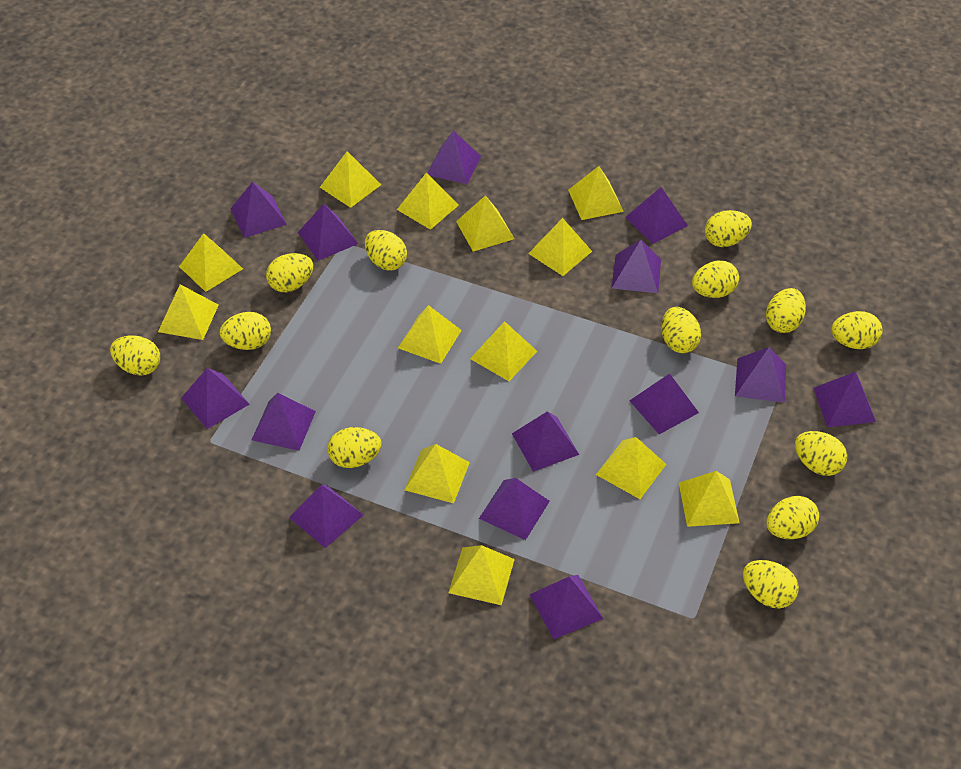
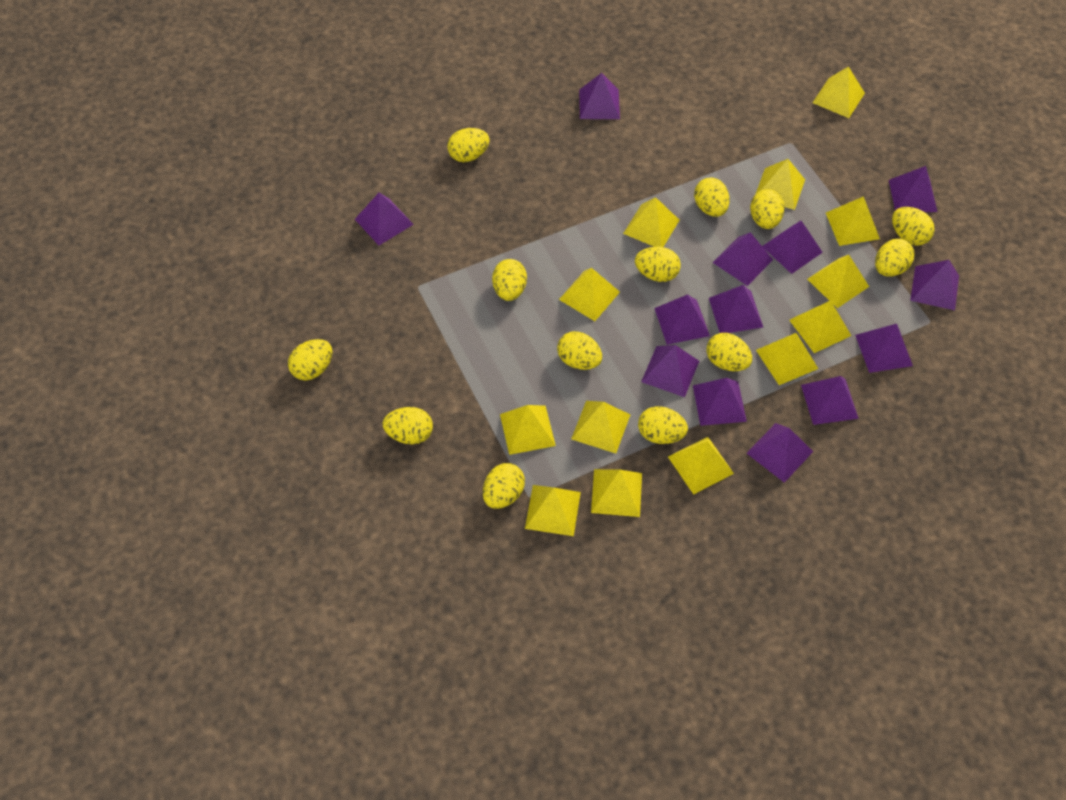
purple pyramid: [181,368,250,429] [230,182,287,238] [252,393,316,451] [289,485,363,548] [298,204,358,261] [427,131,481,185] [479,478,550,540] [512,411,579,472] [529,575,603,639] [612,240,661,293] [625,187,688,244] [629,374,699,434] [735,347,786,403] [814,372,876,427] = 14 -> [355,193,414,245] [579,73,620,119] [641,345,699,397] [654,295,710,345] [693,378,747,426] [709,285,763,333] [713,232,773,286] [746,423,813,483] [762,221,823,274] [801,376,859,425] [855,324,913,373] [889,166,938,212] [910,260,959,310] = 13

